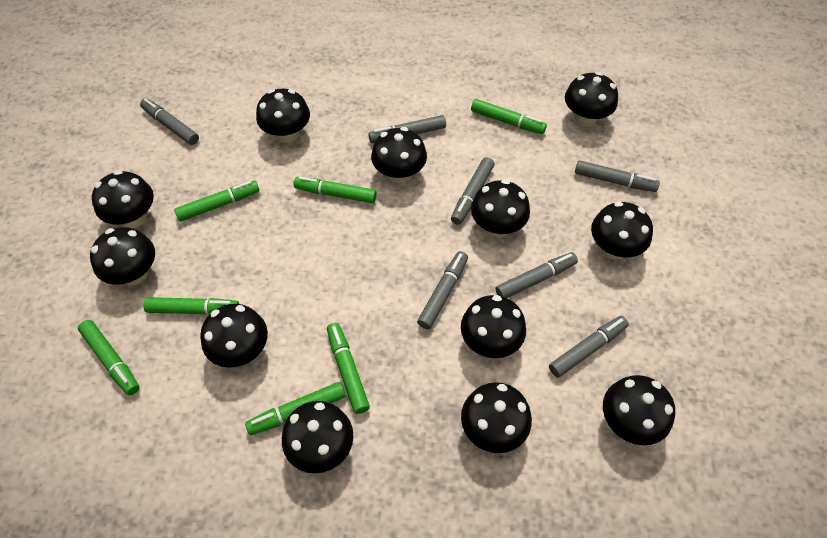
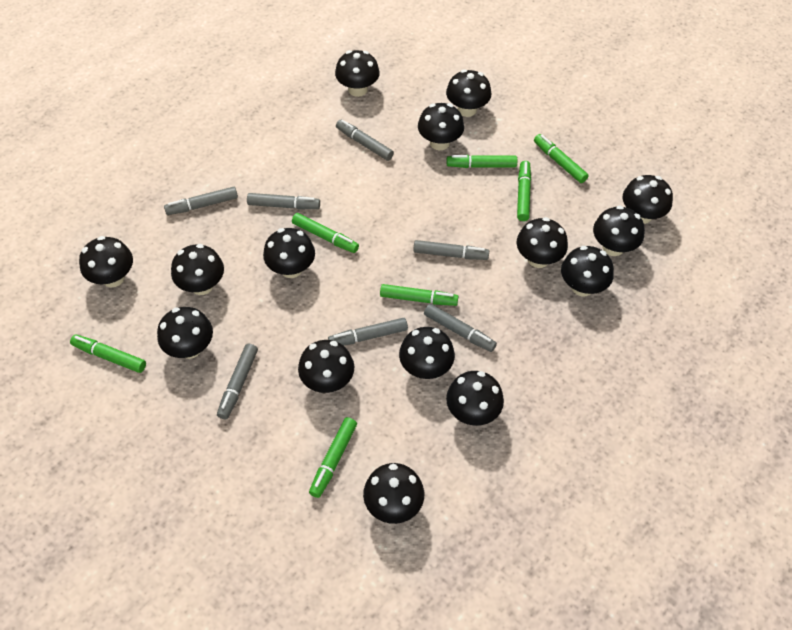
black mushroom: [90,227,155,285] [92,170,154,228] [200,304,268,368] [256,89,310,143] [282,401,353,473] [371,127,427,183] [461,295,526,358] [461,382,532,453] [471,179,530,237] [565,72,618,127] [591,202,653,260] [603,375,675,445] = 12 -> [79,236,133,287] [157,307,213,359] [171,244,224,295] [263,228,315,278] [298,340,354,393] [335,50,380,97] [363,463,424,524] [399,327,455,379] [418,103,464,150] [446,69,491,117] [446,371,504,426] [516,217,568,268] [561,246,614,296] [593,205,645,256] [623,175,673,224] = 15

